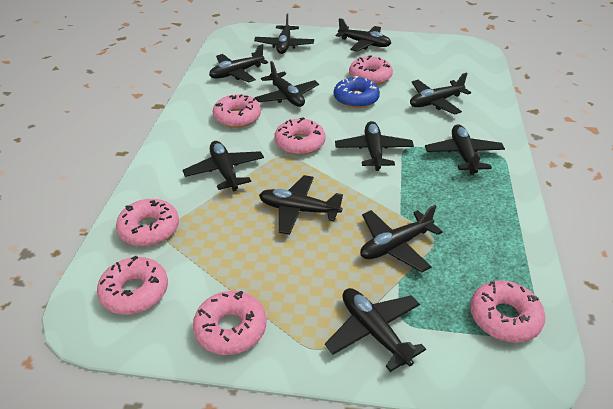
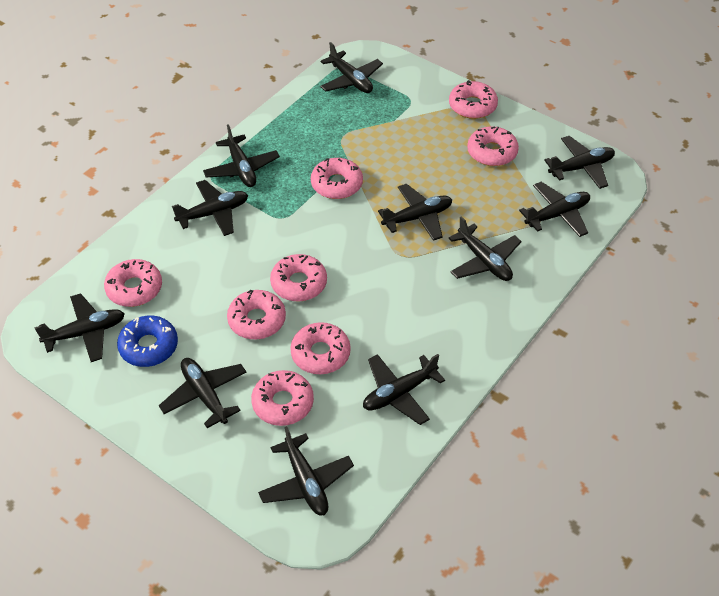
pink donut: [97,256,168,315] [116,199,179,246] [193,291,266,355] [213,94,261,128] [274,117,326,155] [349,55,393,85] [470,280,545,343] = 7 -> [104,259,162,307] [227,290,286,339] [251,370,314,426] [270,254,327,301] [290,322,351,374] [311,158,363,199] [449,80,498,119] [467,126,519,166] = 8

